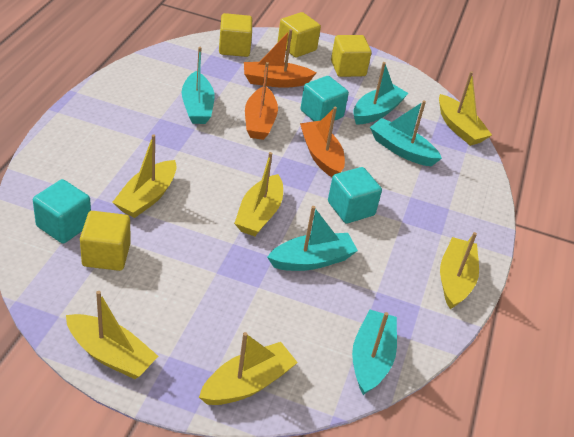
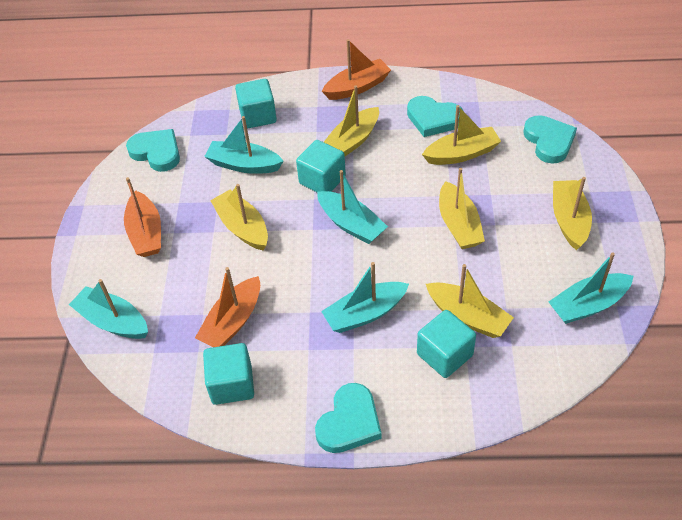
turquoise cube: [33,179,91,244] [301,76,349,121] [328,167,382,224] = 3 -> [203,343,254,405] [235,79,277,129] [296,140,346,192] [417,310,476,378] = 4
turquoise heart: none = 0 -> [126,129,180,172] [315,383,382,453] [407,96,463,137] [523,115,577,164] = 4
yellow cube: [80,211,131,271] [219,13,252,57] [278,12,321,57] [331,35,371,77] = 4 -> none = 0

